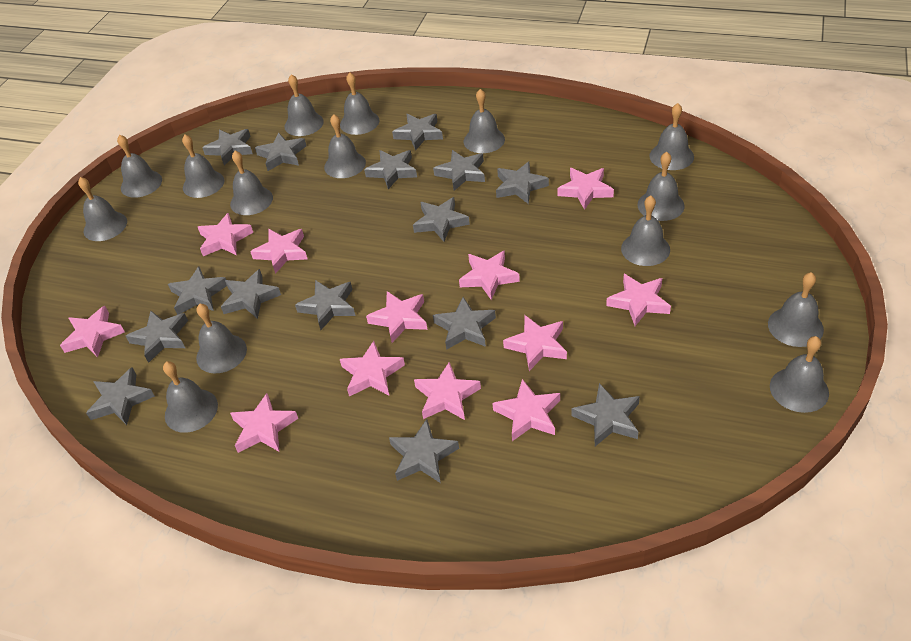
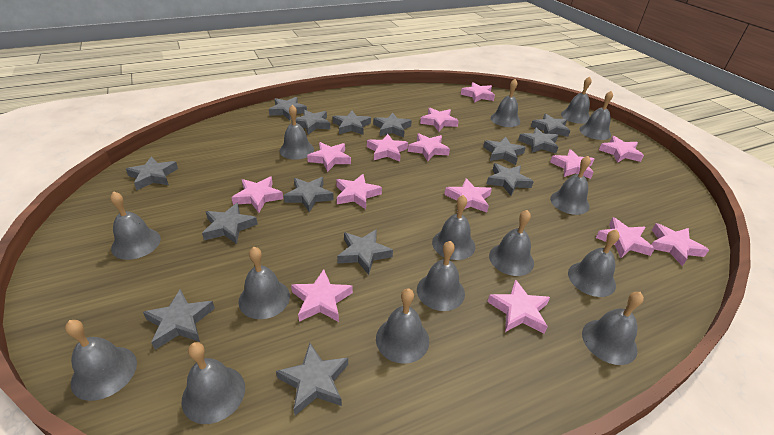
grey star: [86,368,155,425] [126,311,188,363] [168,266,227,315] [202,129,253,166] [221,269,281,319] [255,133,306,171] [295,280,355,330] [364,150,417,189] [389,419,459,483] [392,114,443,151] [413,197,470,242] [433,150,485,191] [433,297,496,350] [496,161,549,204] [572,383,640,446] = 15 -> [126,156,178,190] [143,289,215,350] [202,203,258,244] [269,97,307,120] [276,343,348,415] [284,177,334,212] [291,109,330,135] [333,111,371,135] [337,229,393,275] [373,113,412,137] [483,137,526,165] [487,163,534,195] [518,128,558,153] [531,113,570,137] = 14
pink star: [60,306,125,357] [198,213,253,256] [230,393,298,453] [250,229,307,274] [340,341,405,396] [366,291,427,343] [414,362,481,420] [459,250,520,300] [492,379,560,441] [503,315,567,371] [558,168,614,210] [606,274,671,326] = 12 -> [231,177,283,213] [291,269,353,322] [307,142,351,172] [336,174,382,209] [367,134,408,162] [408,133,450,161] [420,108,459,132] [444,178,492,213] [461,82,495,103] [487,279,550,334] [550,149,594,179] [596,217,655,258] [599,136,644,163] [651,223,709,266] = 14

